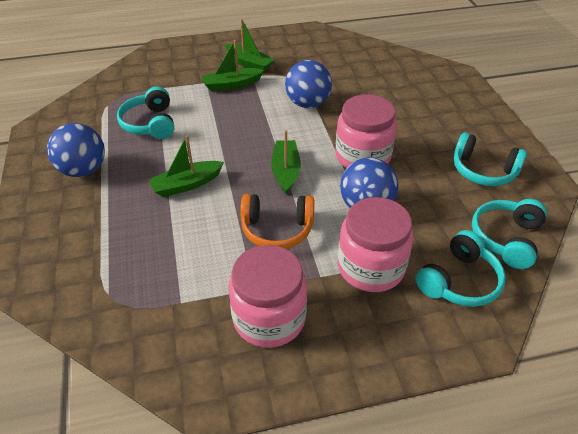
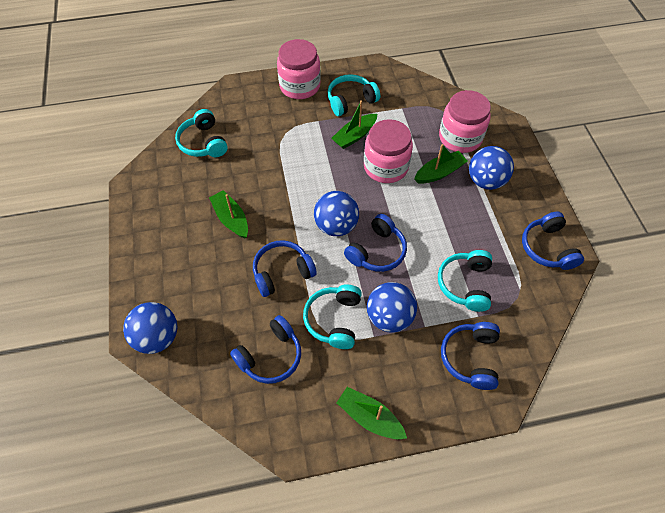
blue ball: [47,123,105,177] [285,60,332,108] [340,157,398,208] = 3 -> [123,302,177,354] [314,191,359,236] [367,282,417,333] [469,146,514,190] = 4
blue headphones: none = 0 -> [230,315,301,384] [253,240,317,297] [344,214,407,272] [441,322,500,390] [522,212,584,270] = 5
orange headphones: [240,194,314,249] = 1 -> none = 0

